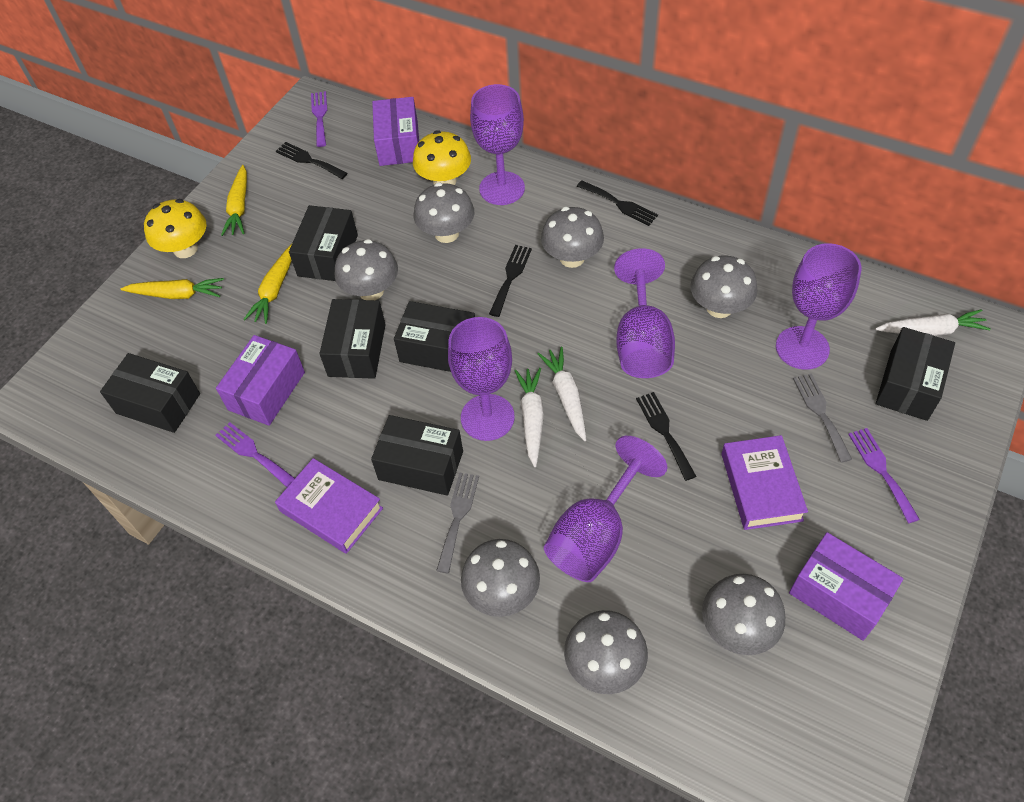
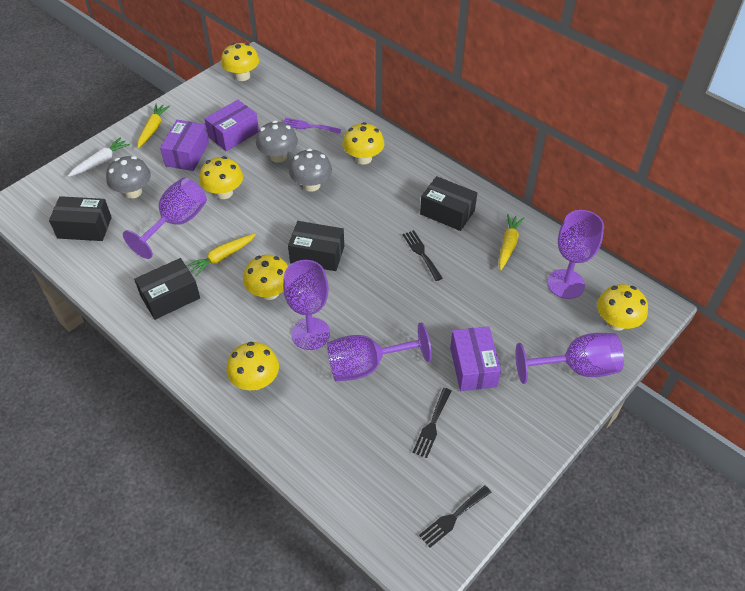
black box: [100,353,200,433] [289,205,358,281] [319,299,386,379] [371,415,463,496] [394,301,475,372] [876,327,955,421] = 6 -> [49,196,112,241] [134,258,200,320] [288,221,344,271] [420,176,477,231] = 4
black fork: [276,142,348,179] [489,245,532,317] [577,180,658,226] [636,392,697,481] = 4 -> [403,230,443,281] [413,388,451,458] [419,485,491,548] = 3
grey fork: [436,472,479,573] [793,373,852,463] = 2 -> none = 0
grey mushroom: [335,239,398,300] [414,183,474,243] [461,539,540,617] [541,207,604,268] [564,610,648,694] [690,256,758,318] [702,574,785,655] = 7 -> [106,156,151,198] [256,121,298,163] [289,149,332,192] = 3
purple book: [275,458,383,554] [721,435,808,530] = 2 -> none = 0
purple fork: [215,422,295,487] [311,91,327,147] [848,428,920,523] = 3 -> [284,118,341,134] = 1
white carrot: [515,368,544,467] [538,347,586,441] [875,309,991,336] = 3 -> [68,137,130,177] = 1
yellow mushroom: [144,199,207,258] [413,130,471,185] = 2 -> [199,156,243,199] [221,43,259,81] [226,342,279,390] [243,255,288,300] [343,122,384,164] [597,284,648,331] = 6

